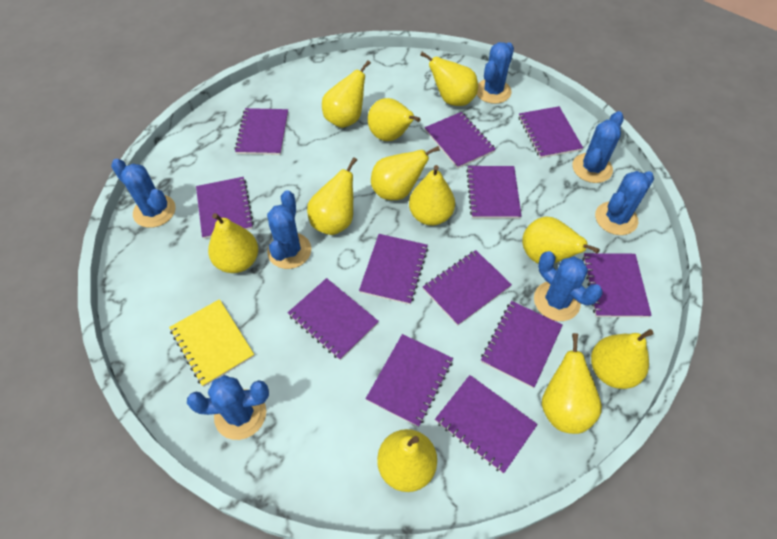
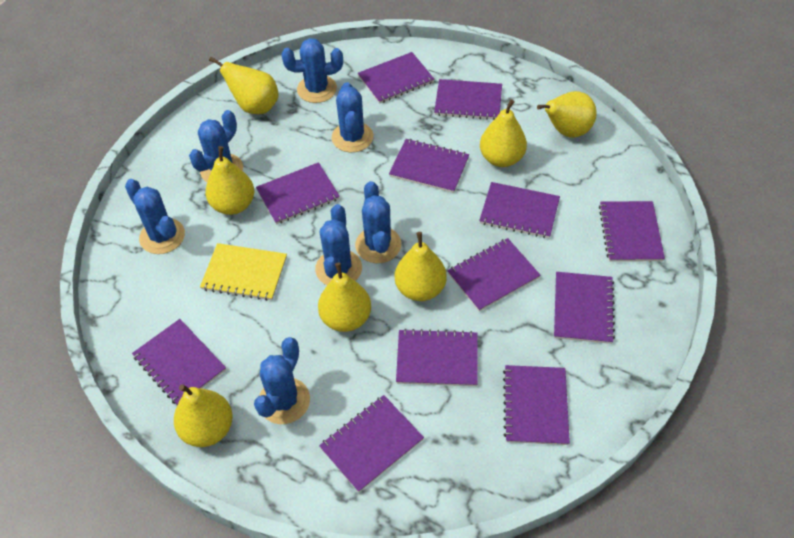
yellow pear: [208,213,258,273] [307,157,357,235] [322,60,371,128] [368,98,421,141] [371,146,440,200] [377,429,437,492] [409,165,455,226] [420,52,478,106] [522,217,600,264] [542,333,602,434] [591,329,653,389] = 11 -> [174,384,233,447] [205,146,255,215] [209,57,279,114] [318,263,371,332] [395,232,447,301] [480,99,527,167] [537,91,597,138] = 7

